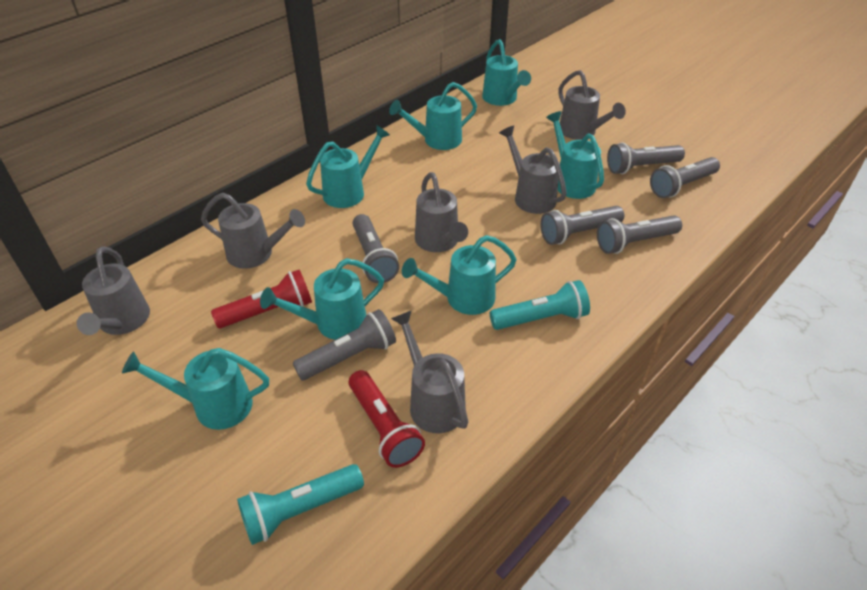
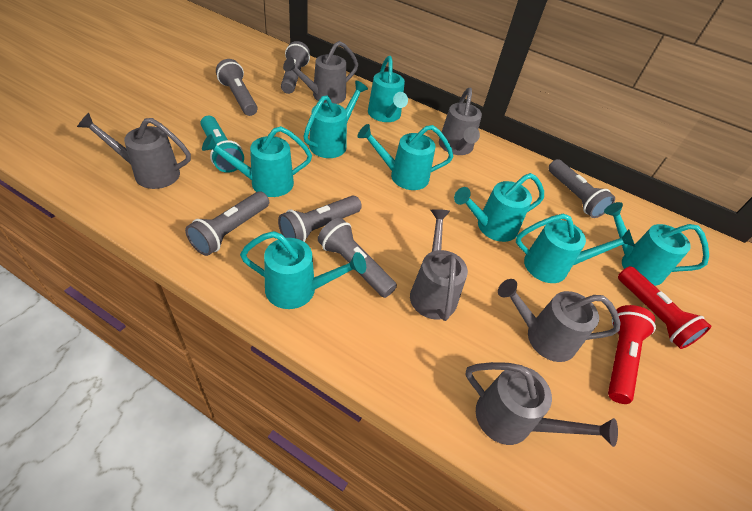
turquoise flashlight: [237,464,364,545] [490,280,590,330] = 2 -> [200,116,244,173] = 1
turquoise watering can: [122,348,269,430] [260,258,384,340] [306,125,390,208] [389,82,477,150] [402,235,517,315] [482,39,531,106] [546,111,604,199] = 7 -> [202,126,312,197] [240,231,366,309] [303,80,368,158] [358,124,453,190] [368,56,408,122] [454,173,544,242] [516,213,635,283] [604,202,709,286] = 8

